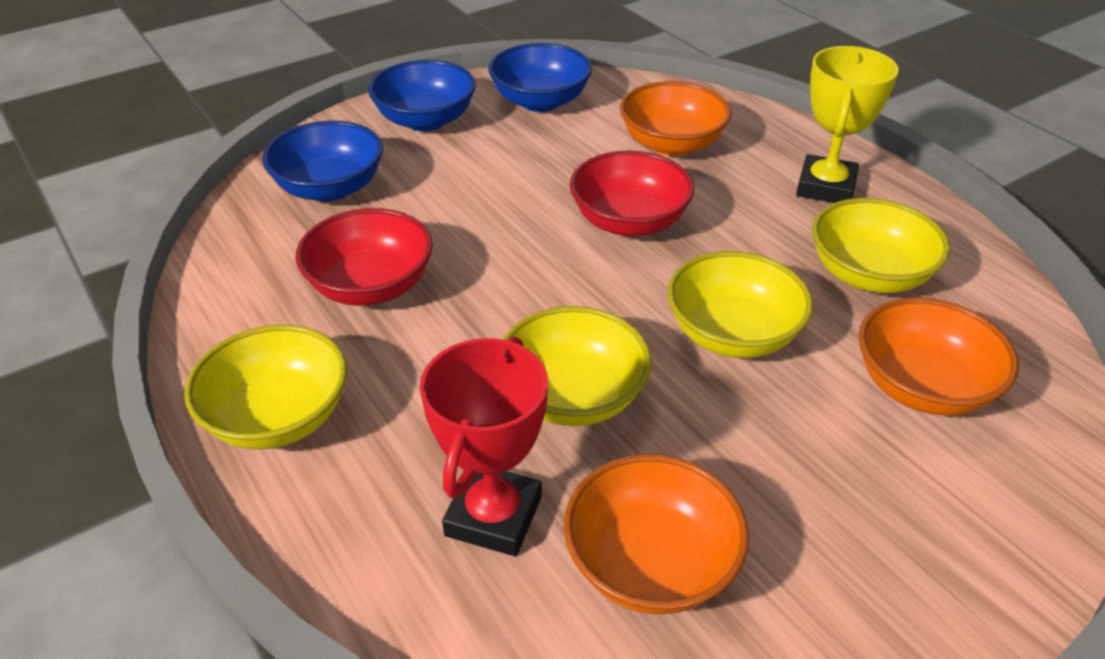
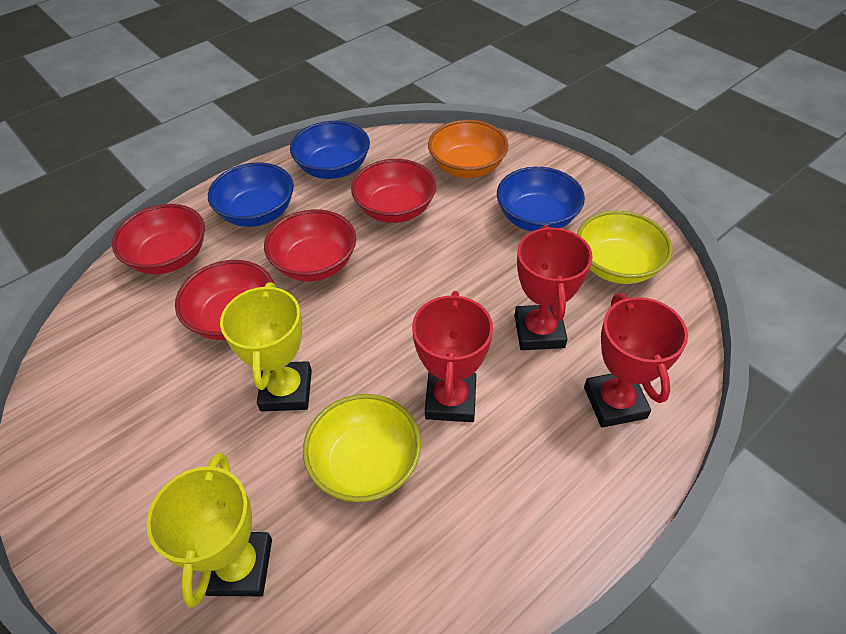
orange bowl: [564,454,749,614] [620,81,732,156] [859,297,1019,416] = 3 -> [428,120,509,178] = 1
red bowl: [296,208,433,306] [570,150,694,237] = 2 -> [112,204,205,274] [175,260,274,340] [264,209,356,282] [351,159,436,223] = 4
red trophy: [420,336,548,556] = 1 -> [412,291,493,422] [514,225,593,350] [584,293,688,428] = 3
yellow bowl: [184,325,347,449] [503,306,652,426] [668,251,813,358] [812,198,950,293] = 4 -> [303,394,421,502] [577,210,673,284] = 2
yellow trophy: [796,46,899,203] = 1 -> [147,452,272,608] [220,282,312,411] = 2

